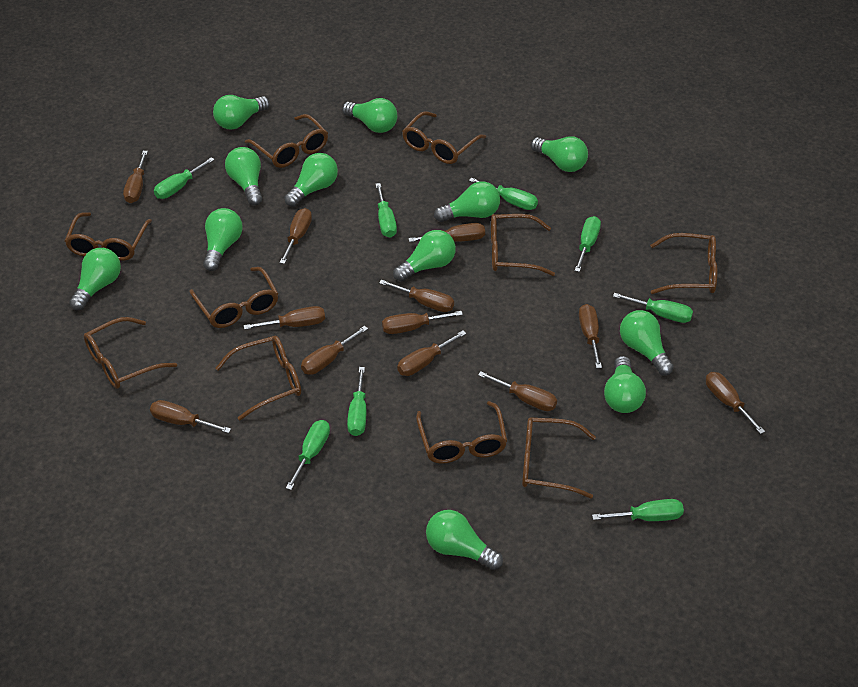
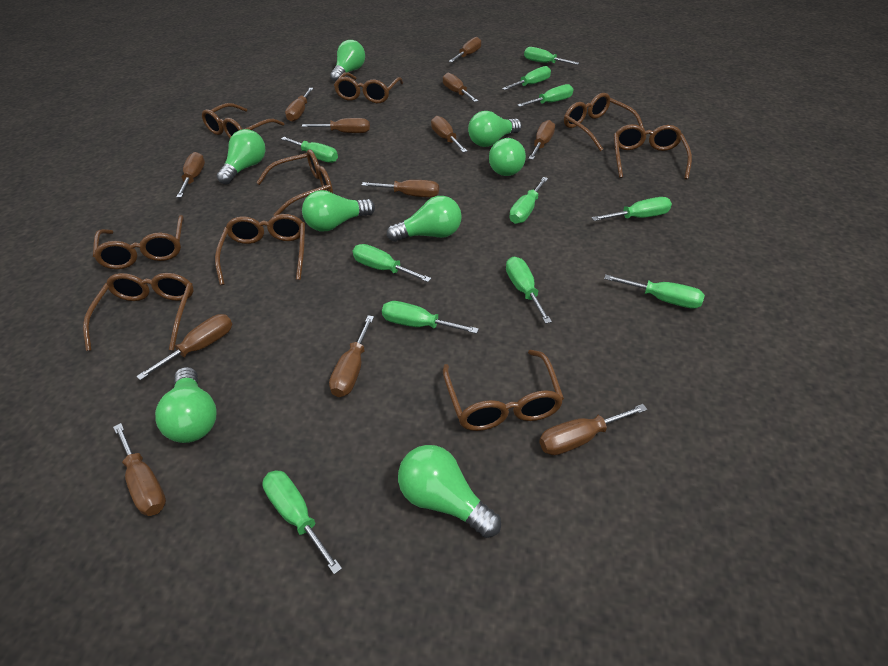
brown glasses: [65,212,152,261] [84,317,177,389] [189,267,278,328] [215,336,301,421] [245,114,328,168] [402,111,486,164] [416,401,507,464] [491,214,555,276] [522,418,596,499] [650,233,717,294] = 10 -> [83,273,194,351] [93,215,184,269] [202,103,284,138] [215,214,305,285] [256,150,333,216] [334,72,403,103] [443,350,564,431] [564,93,644,151] [614,124,692,179] = 9
green light bulb: [69,248,121,310] [203,208,243,271] [213,95,270,130] [225,147,262,205] [284,153,338,207] [342,98,397,133] [393,230,456,282] [426,510,503,570] [434,181,500,222] [531,136,588,172] [604,356,646,413] [620,310,674,376] = 12 -> [155,367,216,443] [217,129,266,184] [302,190,375,232] [330,40,365,82] [387,196,462,242] [398,445,501,538] [468,111,522,147] [489,138,526,176] = 8
green screwdriver: [154,157,215,199] [286,420,330,490] [347,367,366,436] [375,183,397,238] [469,178,538,210] [575,216,601,272] [592,499,684,521] [613,293,693,323] = 8 -> [262,470,342,575] [281,137,338,163] [353,244,431,282] [382,301,479,334] [502,66,551,90] [506,257,552,324] [509,177,548,224] [517,84,573,107] [524,47,579,65] [592,197,672,221] [604,275,705,309] = 11

